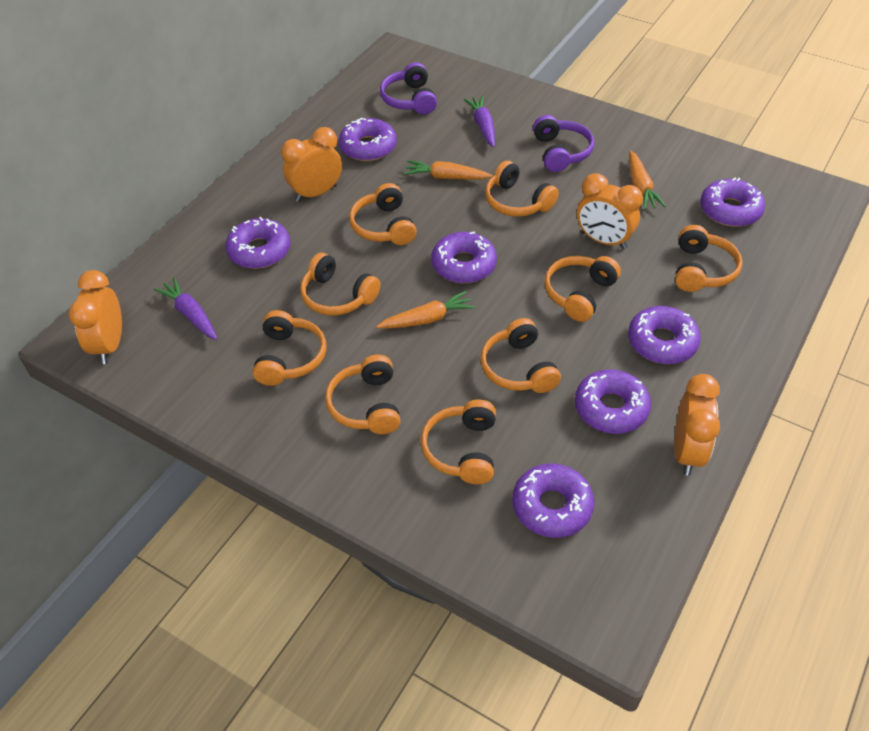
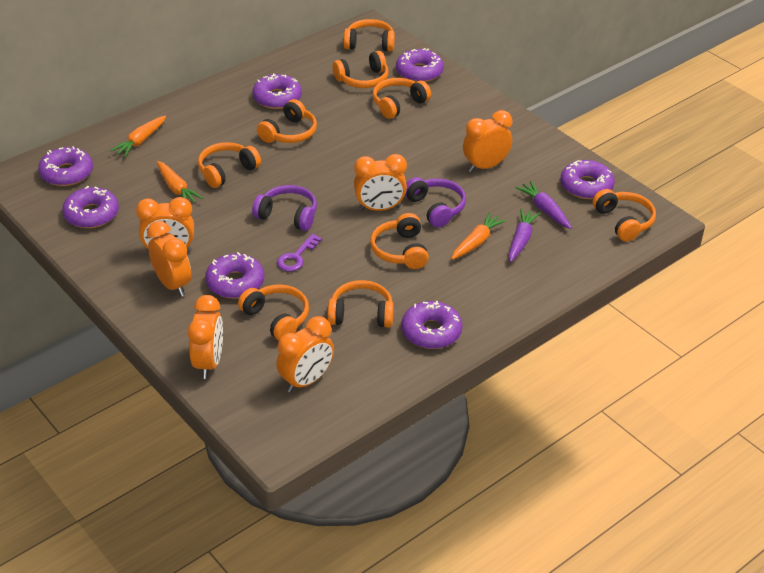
orange clock: [68,270,122,364] [281,127,342,202] [577,173,643,249] [674,374,720,476] = 4 -> [136,197,194,254] [147,221,191,297] [188,295,223,379] [277,316,334,393] [354,154,407,211] [463,110,512,172] = 6
purple key: none = 0 -> [277,234,322,271] = 1

